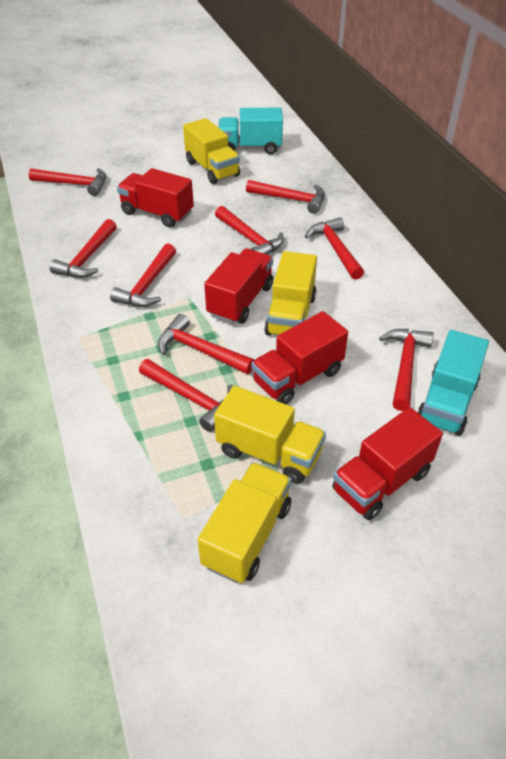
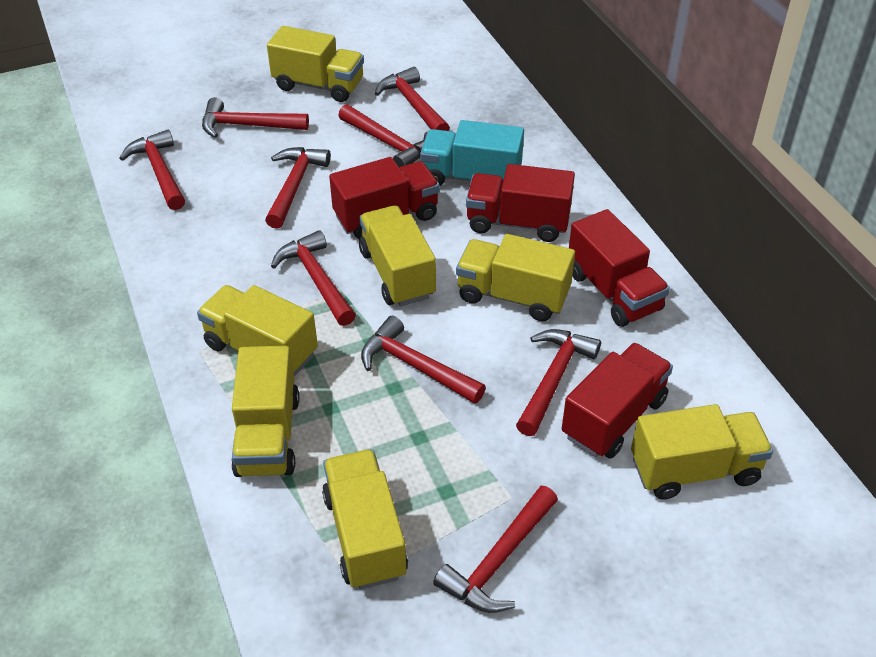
turquoise truck: [219,108,283,155] [417,330,489,436] = 2 -> [420,120,524,186] = 1
yellow truck: [183,118,240,184] [198,462,291,583] [214,386,326,484] [264,251,317,336] = 4 -> [197,285,318,376] [231,346,299,477] [267,26,364,102] [322,449,408,589] [359,205,436,306] [456,234,575,321] [631,404,773,500] = 7

